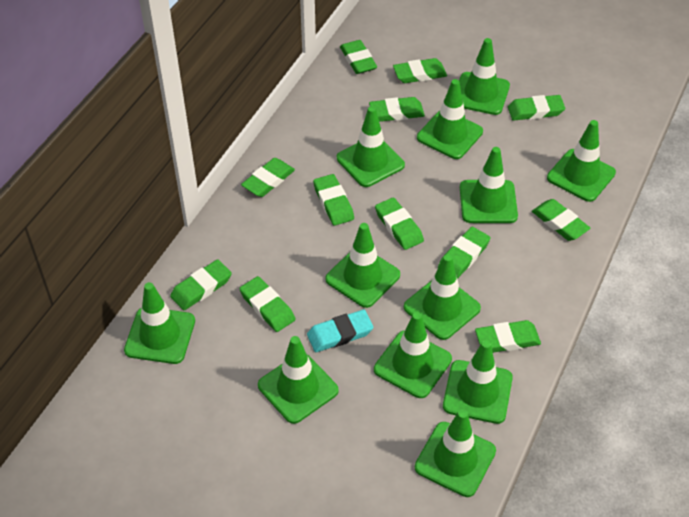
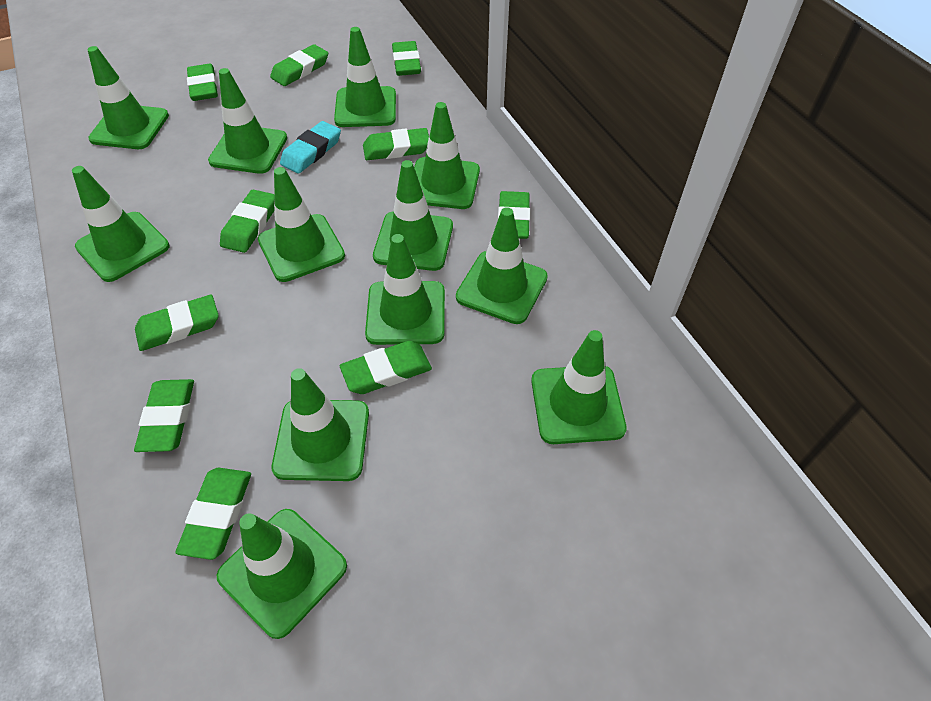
green eraser: [170,259,232,310] [239,276,296,332] [241,158,295,197] [313,174,354,226] [340,40,377,74] [369,97,425,122] [375,197,424,250] [393,58,447,83] [438,227,490,279] [475,320,541,353] [508,95,565,121] [532,199,590,241] = 12 -> [134,379,194,452] [135,295,219,351] [175,468,251,560] [187,64,218,101] [220,189,275,253] [270,44,328,86] [340,341,432,394] [363,128,429,160] [392,41,421,76] [498,191,530,239] = 10

